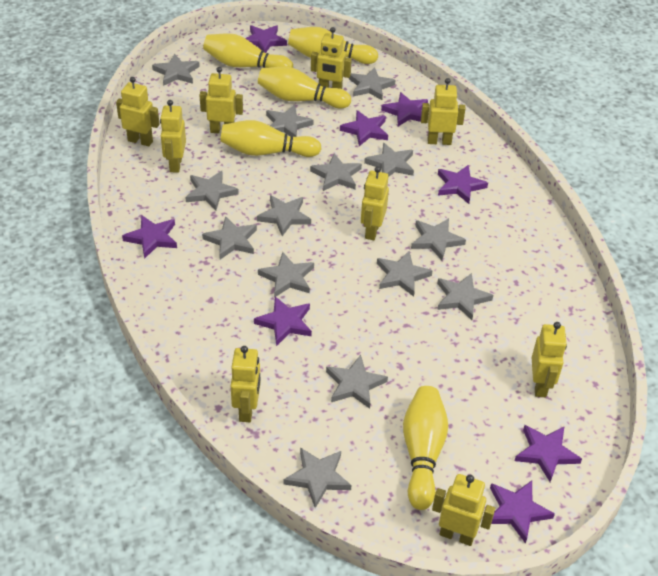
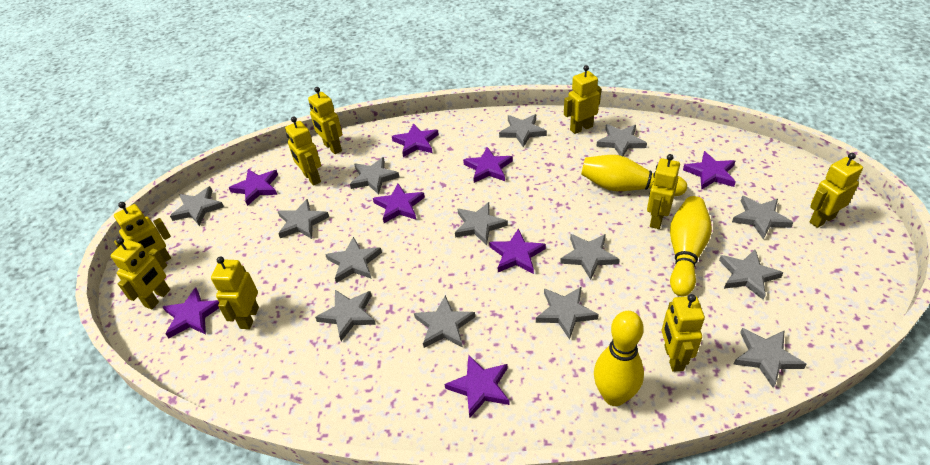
yellow bowling pin: [203,33,293,68] [220,120,322,157] [258,67,351,109] [288,27,378,64] [403,386,448,510] = 5 -> [581,155,687,196] [594,311,644,406] [670,196,712,296] = 3

